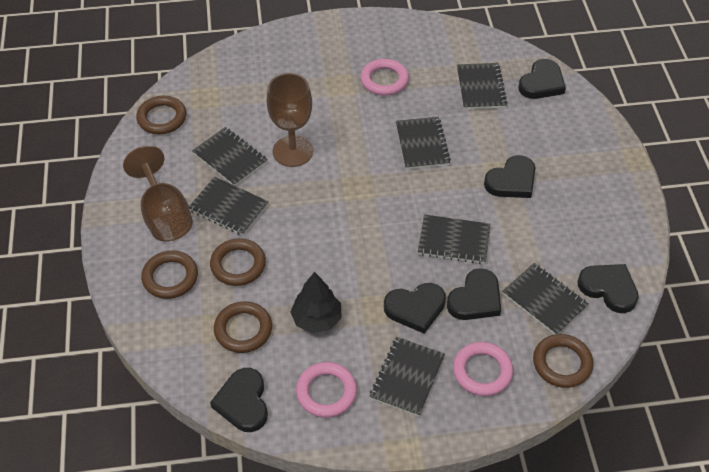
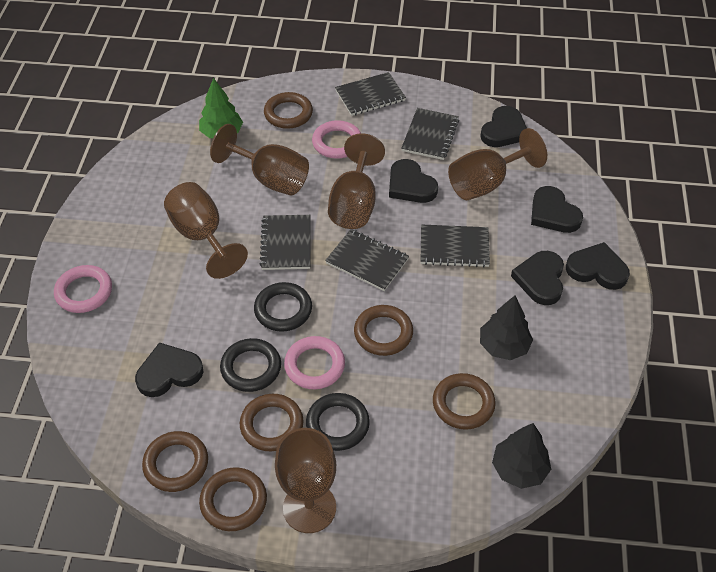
black notebook: [189,177,269,236] [192,127,268,186] [370,337,445,416] [396,117,451,169] [418,215,490,264] [457,63,508,109] [502,263,589,335] = 7 -> [260,215,311,270] [325,229,409,291] [335,72,406,116] [401,108,459,160] [421,225,490,267] = 5
black ring: none = 0 -> [220,338,281,392] [254,282,312,332] [306,393,370,451] = 3
black tree: [290,272,342,333] = 1 -> [480,295,533,360] [492,423,551,489] = 2
brown goblet: [123,146,193,242] [267,73,313,167] = 2 -> [164,182,248,279] [210,124,309,196] [275,428,336,533] [328,133,385,229] [448,128,547,200] = 5
brown ring: [136,96,187,134] [141,250,198,299] [210,238,266,286] [214,301,272,353] [533,334,593,388] = 5 -> [142,431,208,492] [199,467,267,531] [240,394,303,451] [264,92,313,129] [354,305,413,356] [433,373,496,430] = 6
green tree: none = 0 -> [199,78,243,138] = 1

